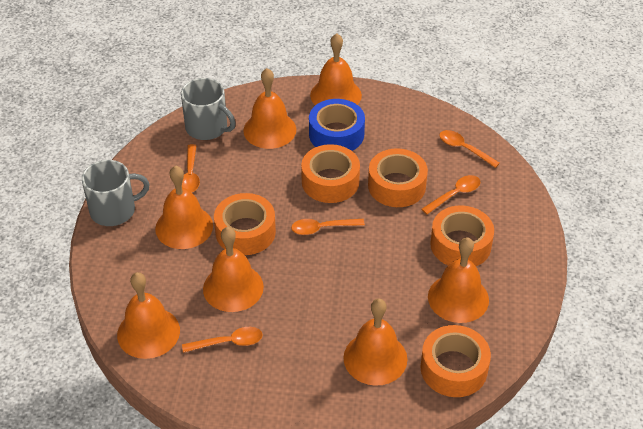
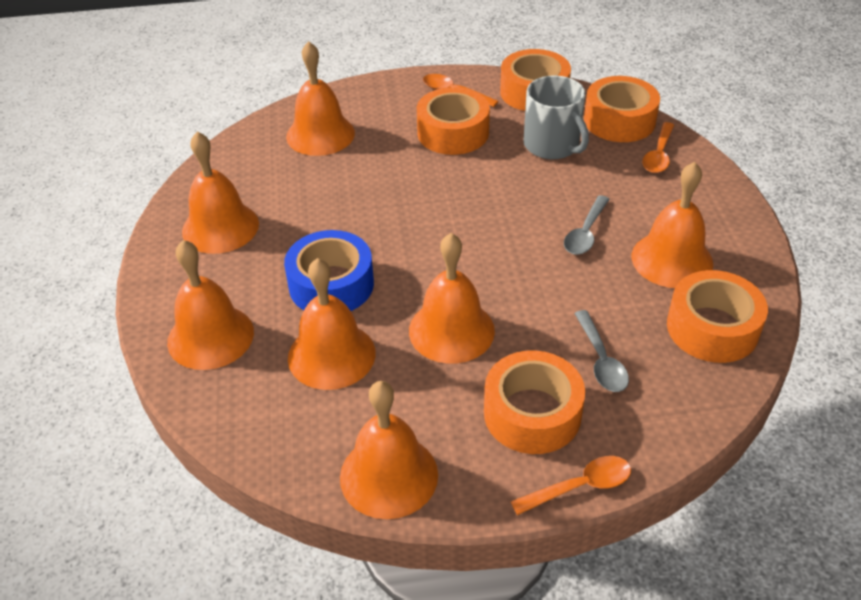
grey mug: [82,160,150,226] [181,78,236,140] = 2 -> [523,75,589,159] = 1
grey spoon: none = 0 -> [564,195,610,255] [574,310,629,392] = 2
orange spoon: [182,144,200,192] [182,327,263,353] [291,219,365,235] [421,175,481,214] [439,130,500,168] = 5 -> [423,74,499,107] [511,456,631,515] [642,122,674,173] = 3

